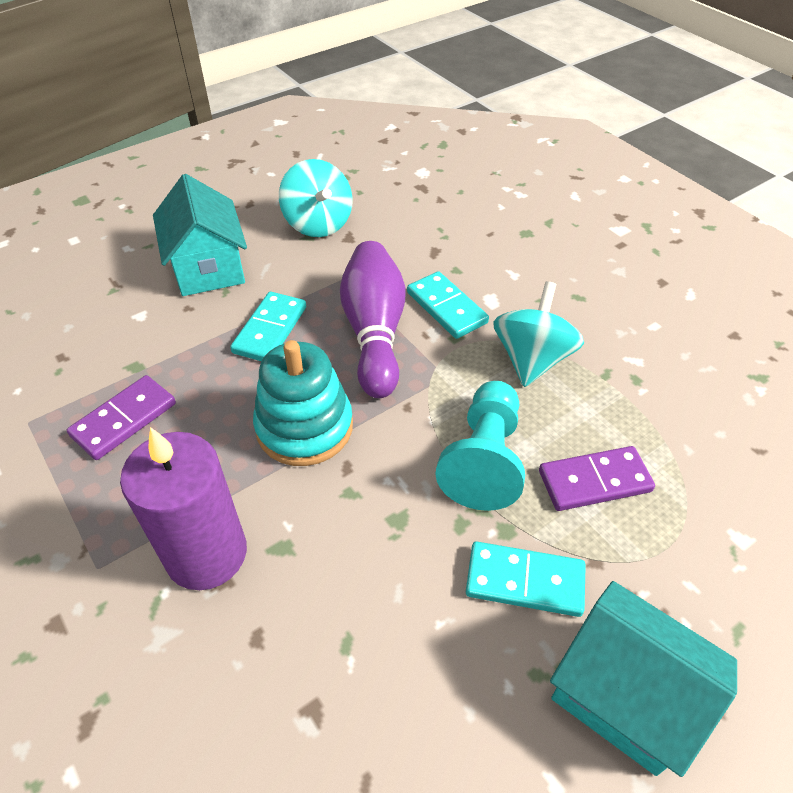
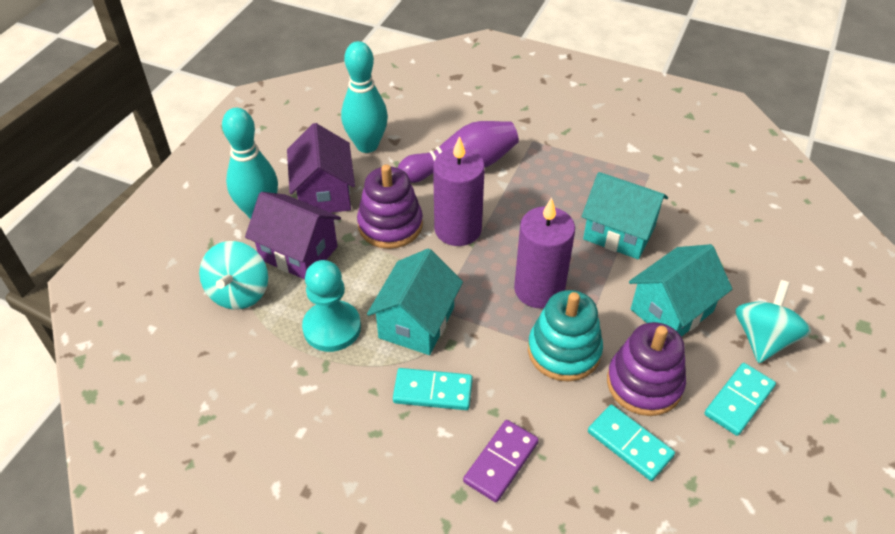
purple candle: [120,427,247,590] = 1 -> [433,136,485,246] [514,198,575,309] = 2
purple domino: [67,375,176,460] [539,446,655,511] = 2 -> [463,420,539,502] = 1
purple house: none = 0 -> [245,192,341,280] [287,123,355,213] = 2
purple stacking toy: none = 0 -> [357,164,423,249] [607,322,686,416] = 2
turquoise bowling pin: none = 0 -> [222,108,278,219] [341,41,388,153] = 2
turquoise house: [153,174,247,296] [550,581,737,777] = 2 -> [367,249,463,355] [582,172,668,259] [629,244,732,337] = 3

